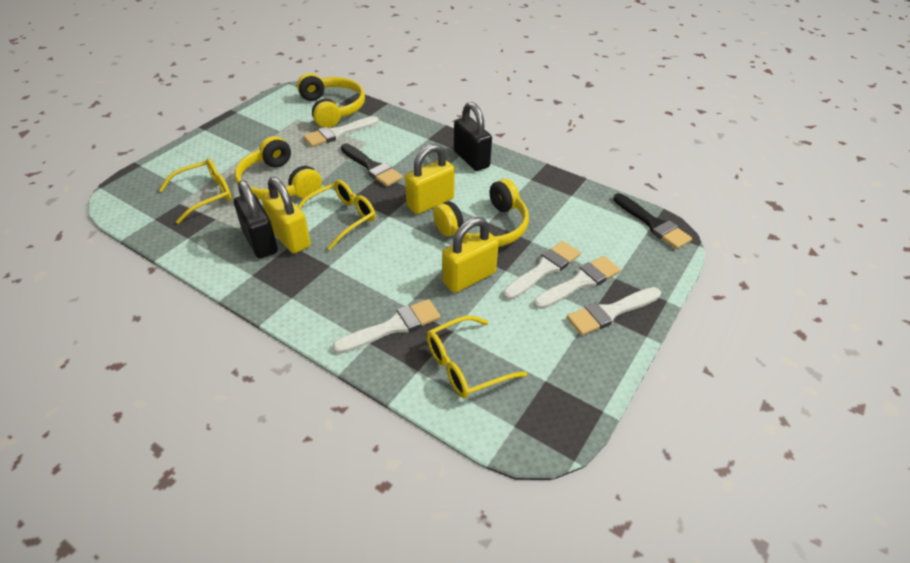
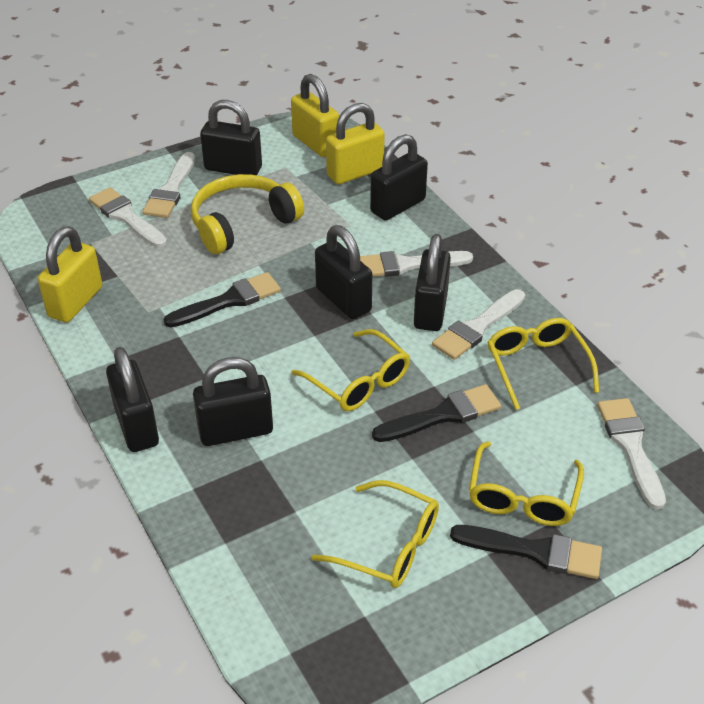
black brush: [341,143,403,187] [613,193,692,249] = 2 -> [164,272,281,327] [372,384,501,442] [450,525,602,579] = 3
black padlock: [234,180,278,258] [454,102,492,171] = 2 -> [106,347,159,452] [193,357,273,446] [200,100,262,175] [315,225,372,319] [370,134,428,221] [414,234,451,331] = 6
yellow glasses: [159,158,232,224] [298,180,376,250] [427,316,527,398] = 3 -> [291,329,410,411] [312,480,439,588] [469,441,584,526] [487,318,599,410] = 4
yellow headphones: [235,136,322,200] [297,73,365,128] [433,179,529,247] = 3 -> [191,174,304,254] = 1

